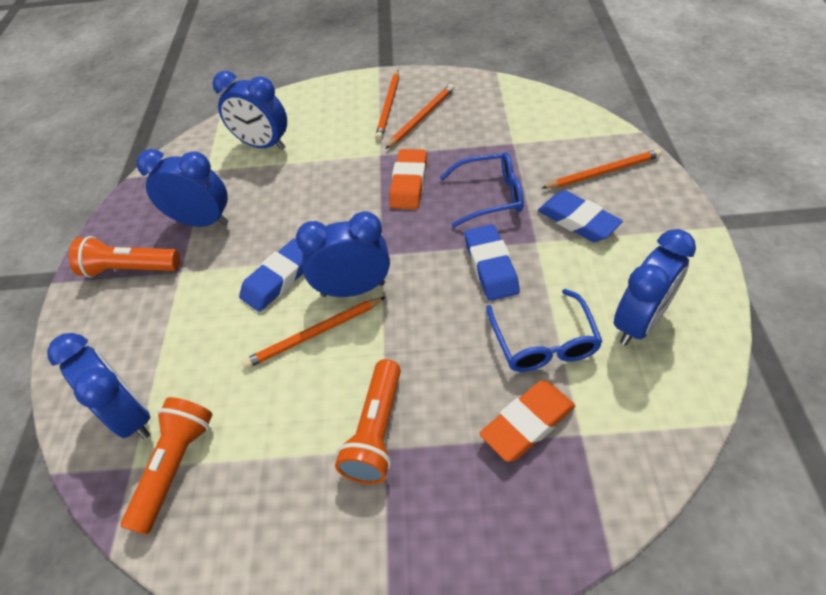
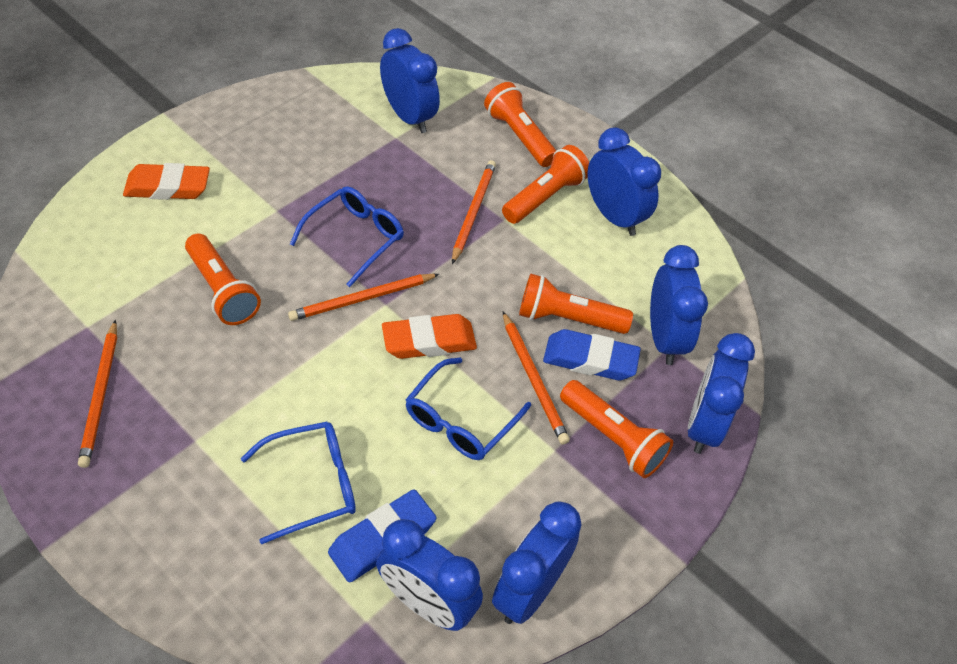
blue clock: [47,333,150,439] [136,149,229,227] [212,71,287,150] [296,211,390,297] [614,229,696,345] = 5 -> [376,519,483,631] [380,28,440,133] [492,502,582,624] [587,127,661,236] [650,245,708,365] [688,333,755,454] = 6
blue eraser: [239,239,303,312] [465,224,520,301] [538,190,623,242] = 3 -> [328,489,437,582] [543,329,641,380] = 2
blue glasses: [440,152,524,227] [486,289,603,372] = 2 -> [241,422,356,544] [290,186,404,287] [405,358,531,460] = 3
orange flashlight: [69,236,180,278] [121,397,212,535] [335,359,401,484] = 3 -> [185,234,261,325] [484,82,556,167] [502,145,589,224] [519,274,633,334] [560,380,673,478] = 5

